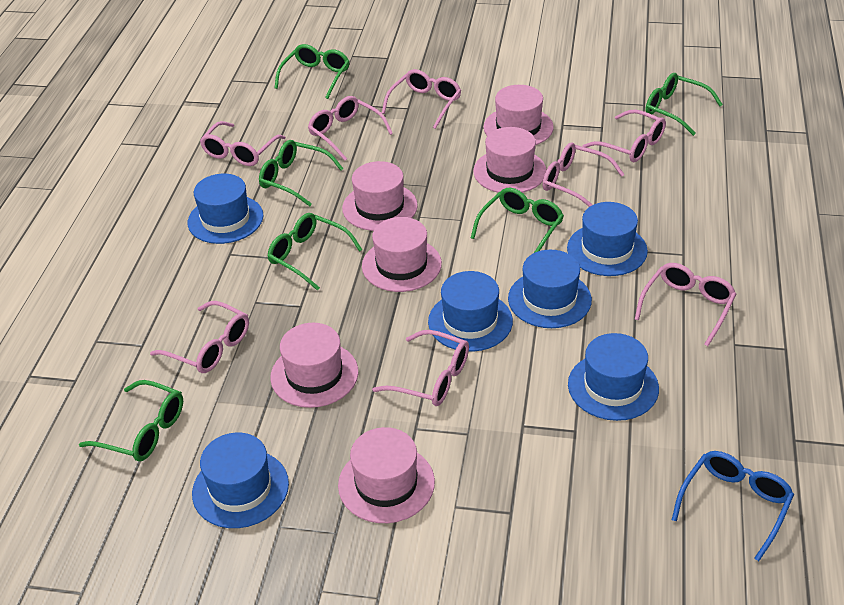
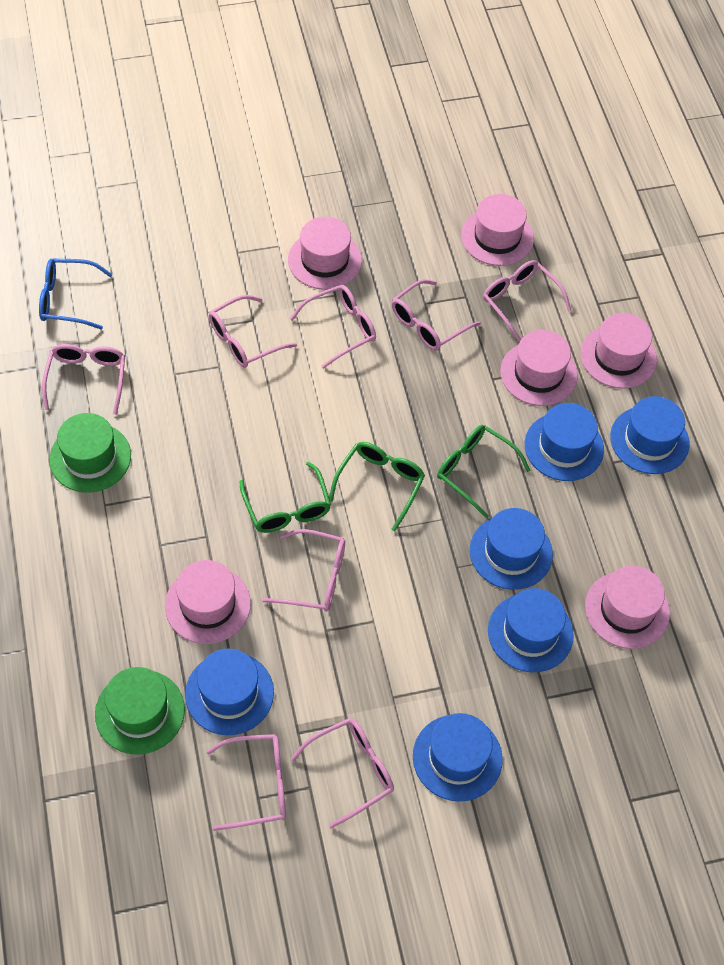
green glasses: [79,380,183,462] [259,140,344,206] [267,213,362,291] [275,44,349,99] [471,188,564,253] [646,73,723,136] = 6 -> [240,462,331,533] [329,442,425,531] [437,425,530,518] = 3
green hat: none = 0 -> [49,413,131,493] [95,667,185,755] = 2

